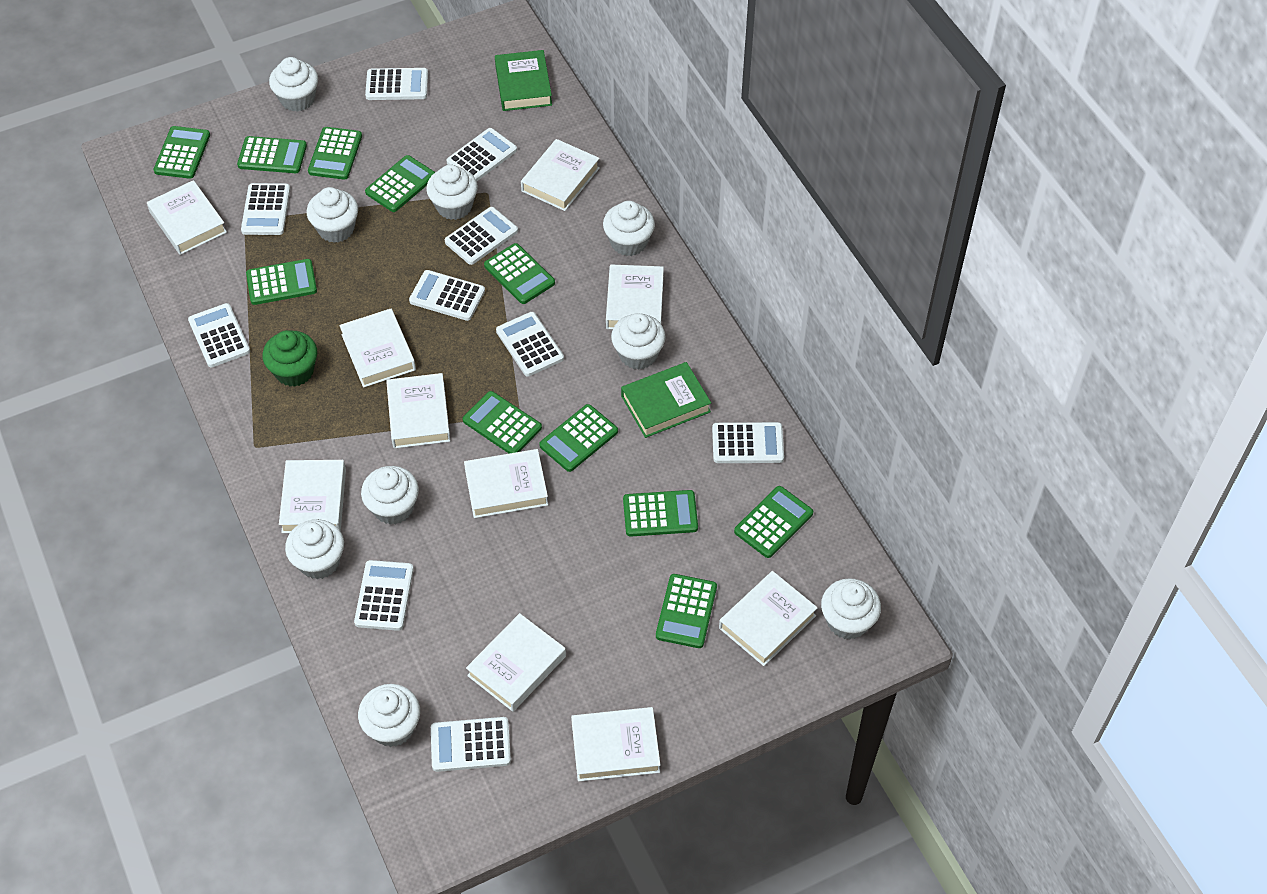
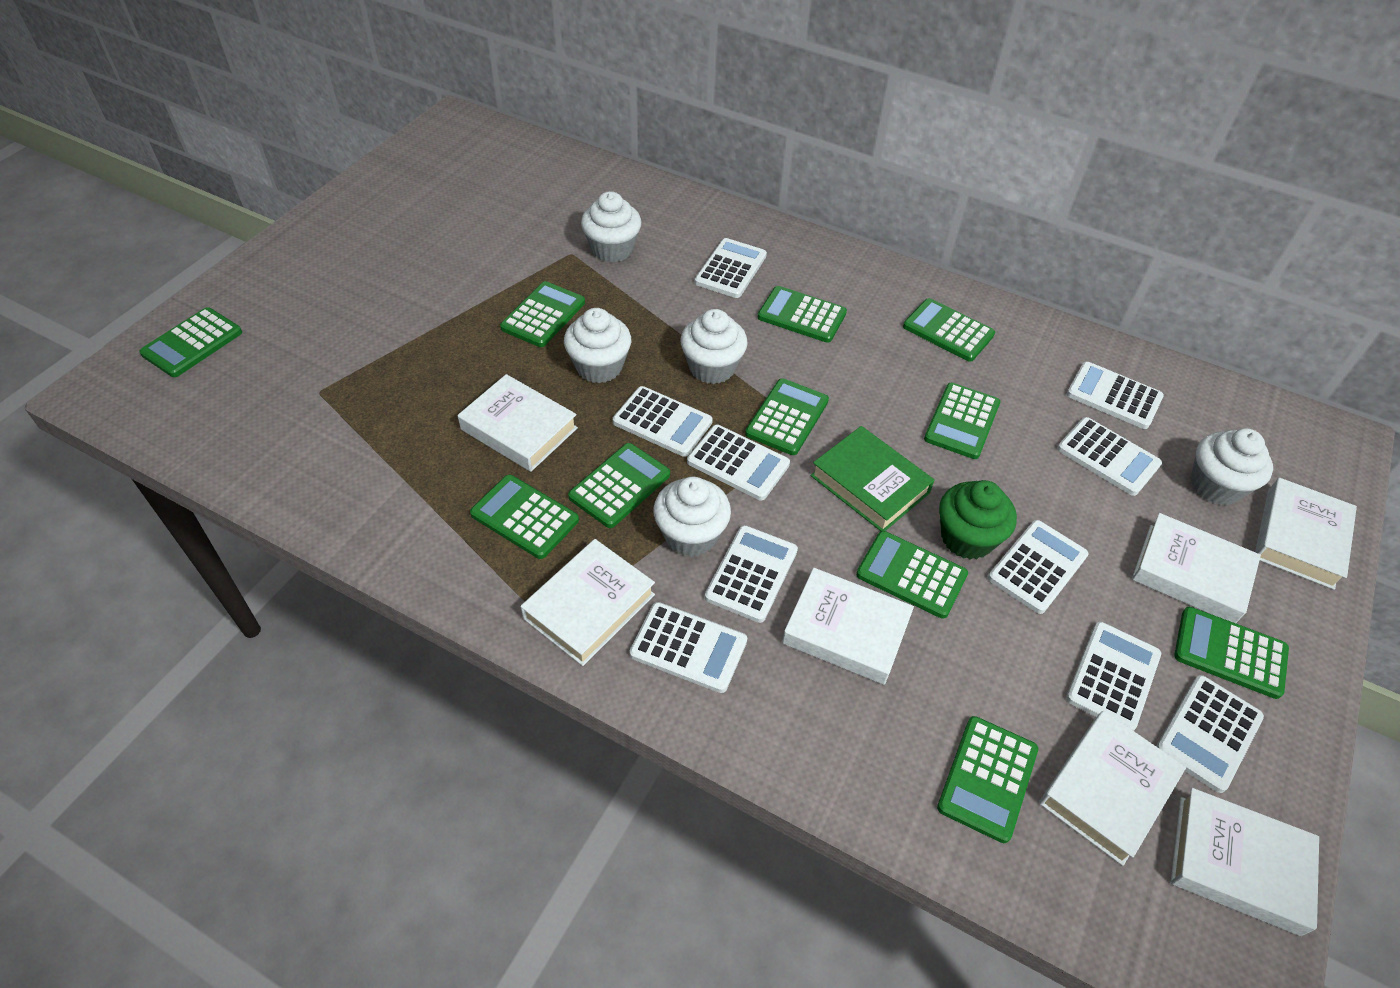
green book: [495,50,552,111] [621,362,711,438] = 2 -> [811,426,935,531] = 1
white book: [147,180,227,255] [279,460,346,533] [339,309,416,388] [386,373,450,448] [464,449,548,518] [466,613,566,712] [521,139,600,211] [571,707,660,782] [606,265,664,329] [719,571,818,666] = 10 -> [458,374,578,472] [520,539,655,666] [782,568,914,685] [1039,711,1186,866] [1132,513,1261,623] [1170,788,1319,936] [1255,478,1357,590] = 7
white cupcake: [269,57,318,112] [285,519,344,579] [307,187,358,243] [358,684,420,747] [361,466,419,525] [426,165,478,220] [603,201,655,256] [611,313,666,370] [821,578,881,640] = 9 -> [564,308,631,383] [581,191,641,263] [653,477,731,557] [680,309,748,384] [1191,428,1273,505] = 5

